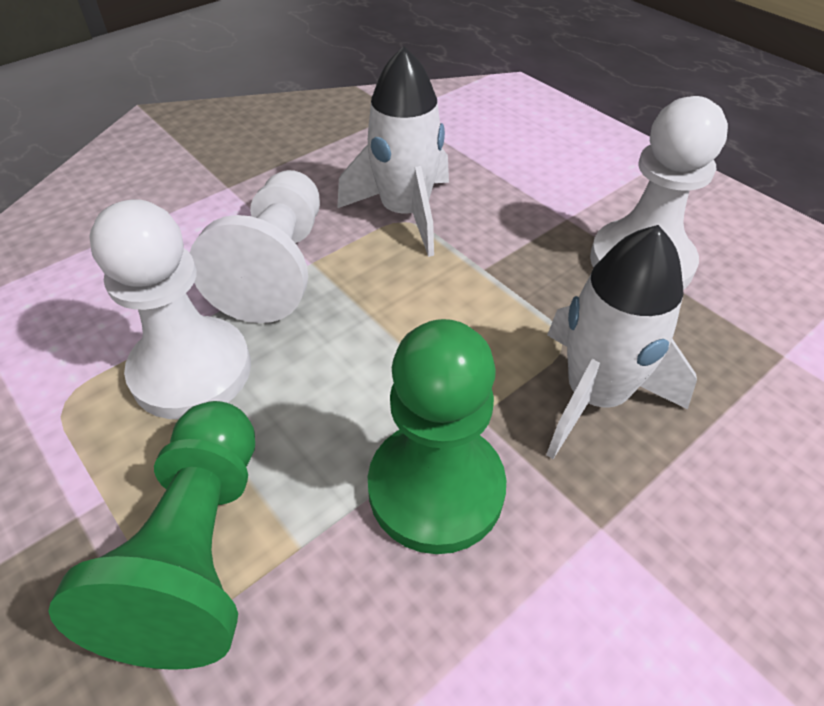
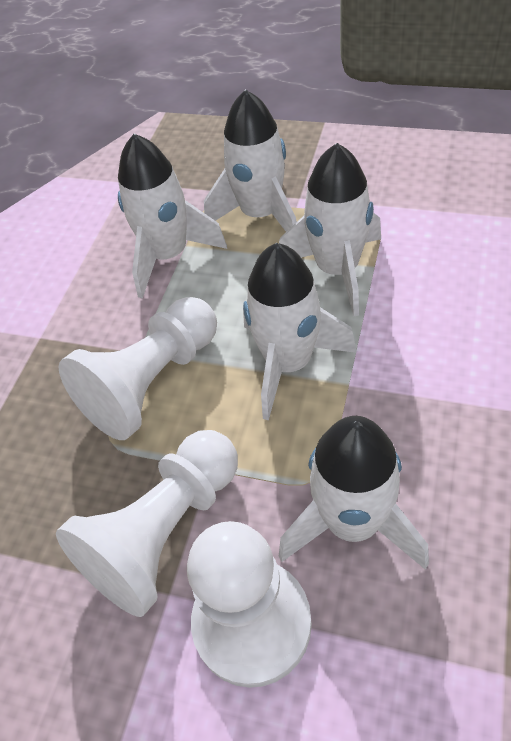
green pawn: [48,401,255,670] [368,319,506,554] = 2 -> none = 0
white rocket: [337,46,449,257] [546,225,697,459] = 2 -> [118,134,227,298] [204,89,297,232] [243,243,357,420] [279,143,381,316] [279,416,429,570] = 5

